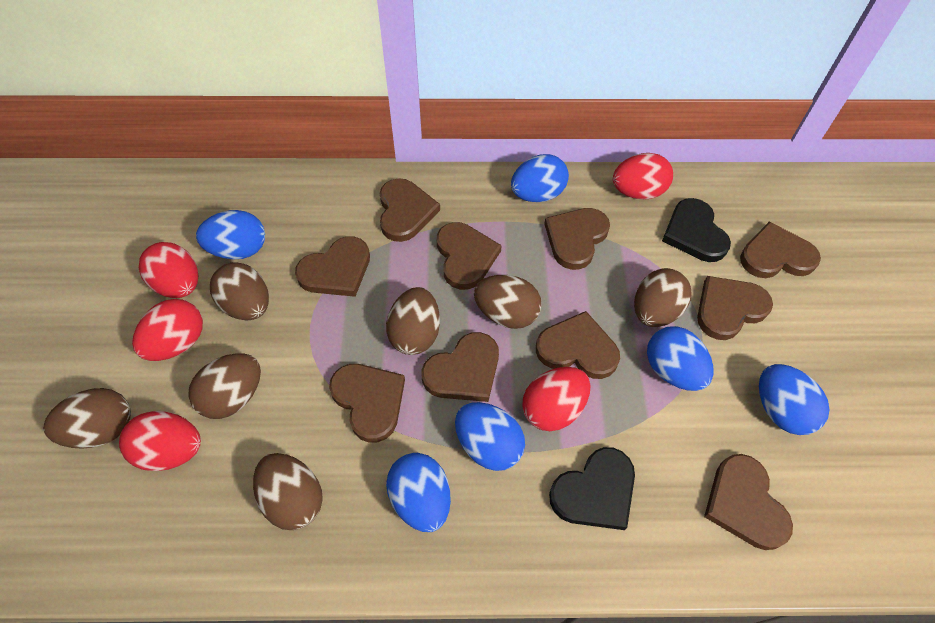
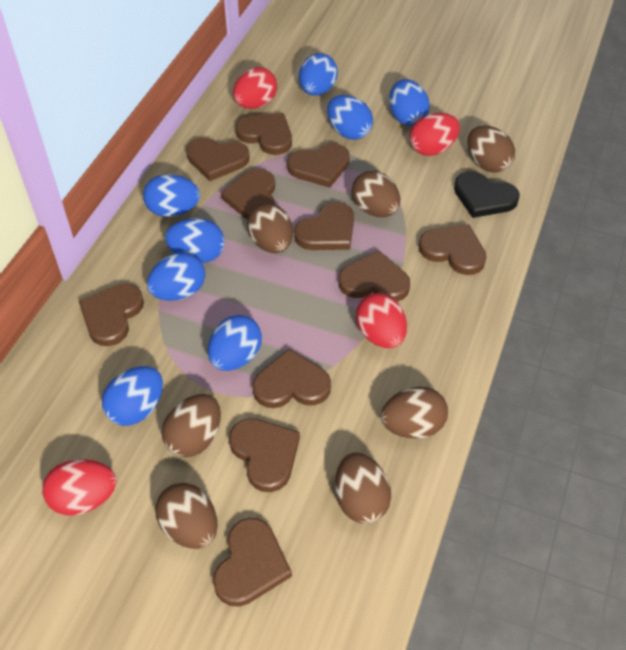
black heart: [549,447,635,530] [662,198,731,262] = 2 -> [454,171,520,218] = 1
blue egg: [196,210,265,259] [386,453,451,532] [455,402,525,471] [511,154,569,202] [647,326,713,391] [759,364,829,435] = 6 -> [102,366,163,426] [143,174,200,217] [147,252,205,301] [165,218,224,263] [208,315,262,371] [299,53,338,96] [327,95,373,140] [389,79,430,126] = 8
brown heart: [295,236,370,297] [329,364,405,443] [380,178,440,242] [422,332,499,402] [437,222,502,290] [536,311,620,379] [544,208,610,270] [697,276,773,340] [704,454,793,550] [740,222,821,278] = 10 -> [79,283,144,346] [186,138,249,181] [213,518,292,607] [221,169,275,220] [229,418,300,492] [235,113,292,155] [252,349,331,408] [287,143,350,188] [294,202,354,250] [338,250,410,302] [419,224,487,275] = 11
red egg: [119,411,201,471] [132,299,203,361] [139,242,198,298] [522,367,591,431] [613,153,673,200] = 5 -> [42,459,116,515] [233,67,277,109] [356,293,407,348] [410,113,460,156] = 4

